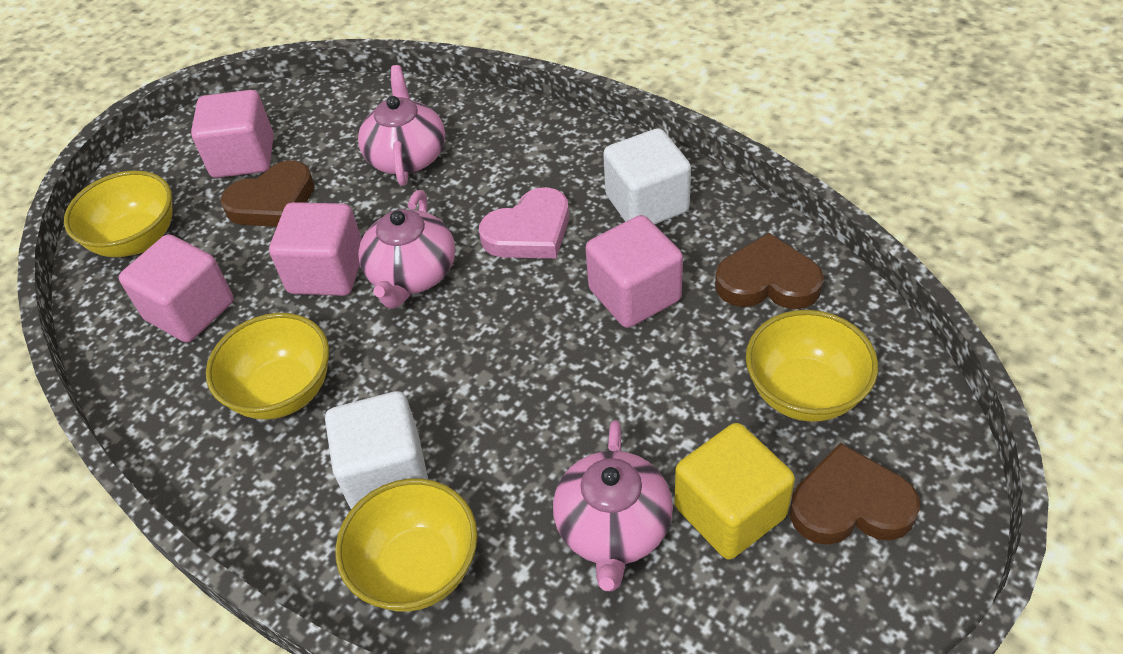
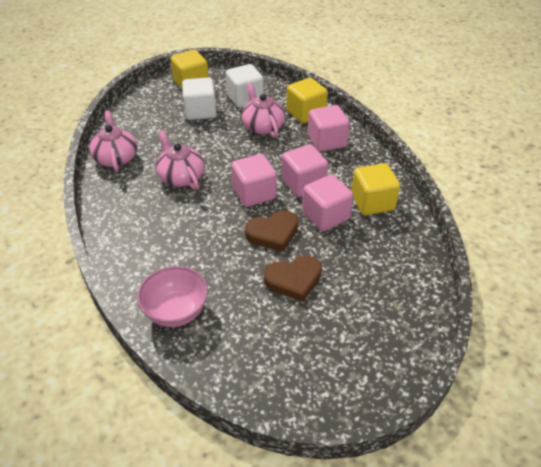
brown heart: [221,161,314,227] [715,233,824,309] [790,443,920,545] = 3 -> [245,210,298,252] [264,255,322,302] = 2
pink bowl: none = 0 -> [137,266,208,327] = 1
pink heart: [479,187,569,258] = 1 -> none = 0
yellow bowl: [64,171,173,257] [206,313,329,420] [336,479,478,612] [746,310,878,422] = 4 -> none = 0
yellow cube: [674,423,795,559] = 1 -> [170,50,209,89] [286,78,328,124] [351,163,400,216] = 3

